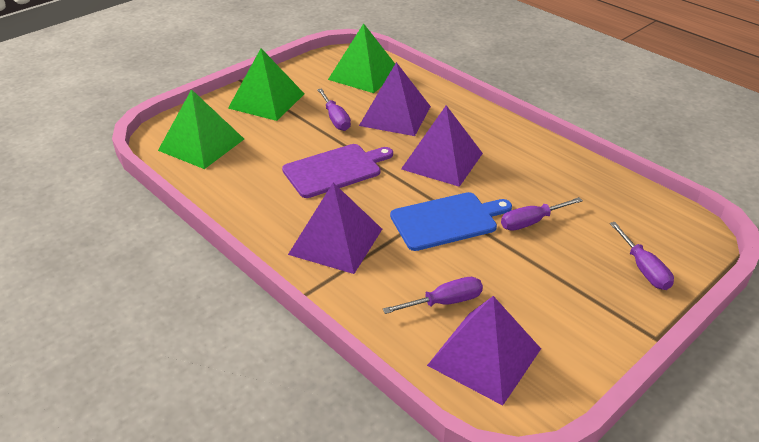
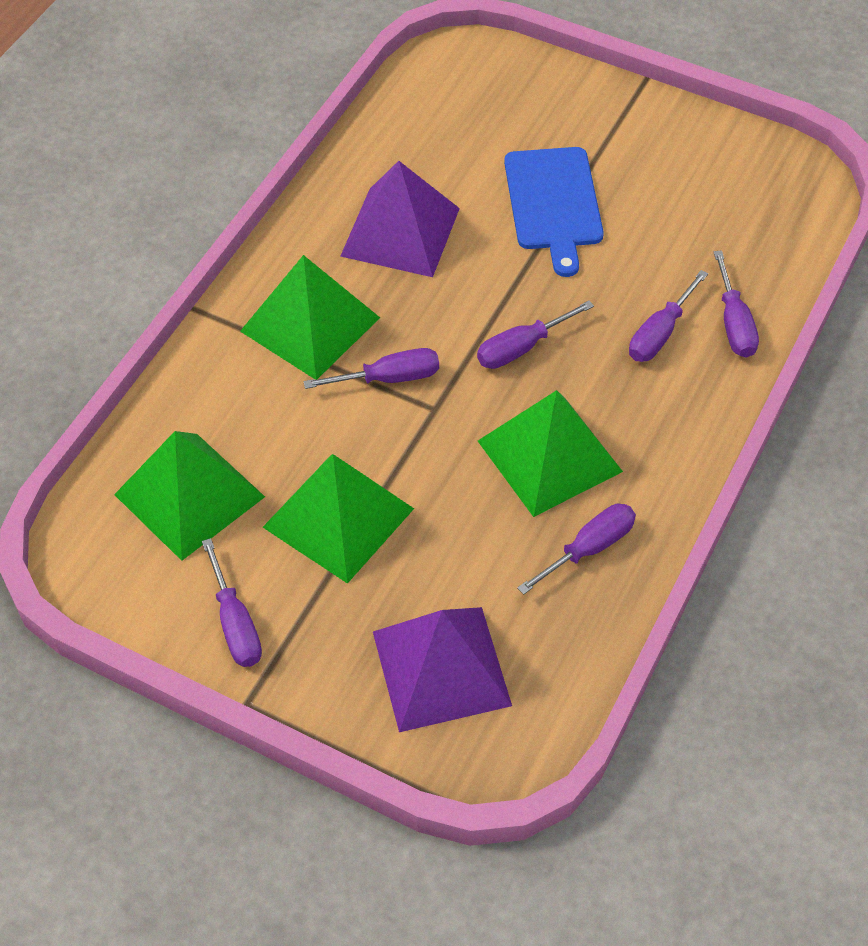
green pyramid: [158,89,244,169] [228,48,304,121] [328,23,395,93] = 3 -> [114,431,265,561] [240,255,380,380] [263,454,414,584] [478,390,623,517] = 4
purple cutting board: [282,144,393,198] = 1 -> none = 0
purple pyramid: [288,183,382,274] [359,62,431,136] [401,105,483,187] [427,296,541,406] = 4 -> [340,161,460,277] [373,607,512,732] = 2
purple screwdriver: [317,88,351,131] [383,277,483,314] [501,197,583,231] [610,222,674,290] = 4 -> [202,538,262,667] [303,348,439,389] [477,301,594,369] [517,503,636,595] [629,270,708,362] [714,250,759,358] = 6

